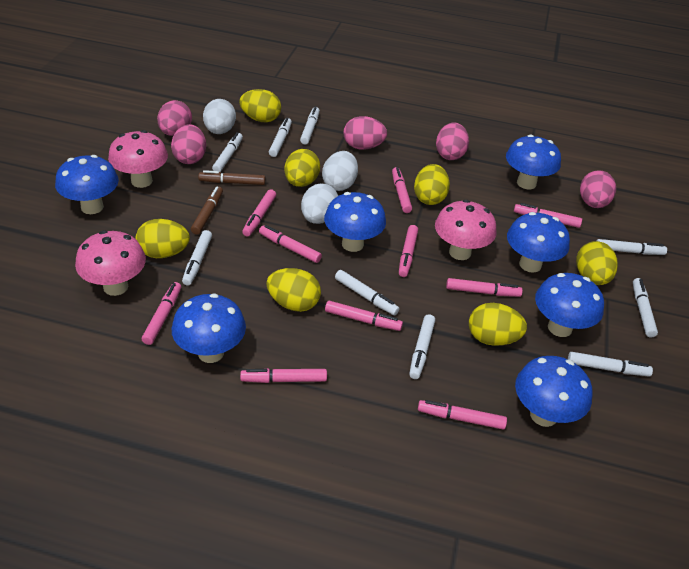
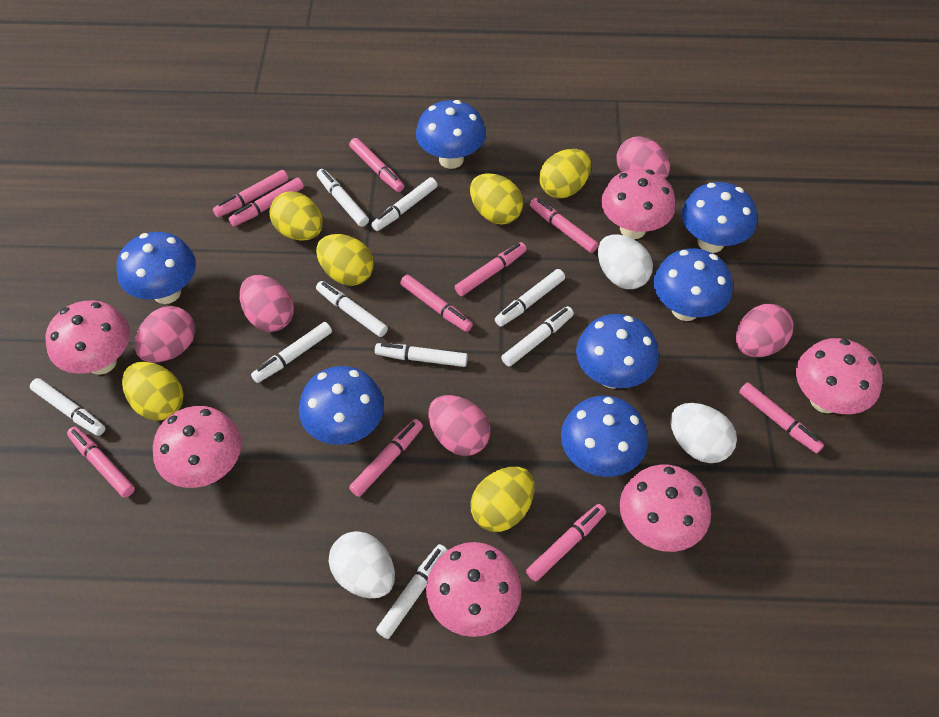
brown marker: [191,186,223,235] [198,170,265,185] = 2 -> none = 0
pink mushroom: [75,230,146,296] [108,130,168,188] [435,200,497,260] = 3 -> [45,300,130,375] [153,406,242,488] [426,542,522,637] [601,169,676,239] [620,464,711,552] [796,338,882,414] = 6
yellow egg: [136,219,190,258] [239,89,281,122] [266,268,321,312] [284,149,320,187] [414,164,450,205] [469,303,527,346] [576,241,618,285] = 7 -> [122,362,184,421] [269,191,323,240] [316,234,374,286] [470,173,523,224] [470,467,534,532] [539,149,591,198] = 6

